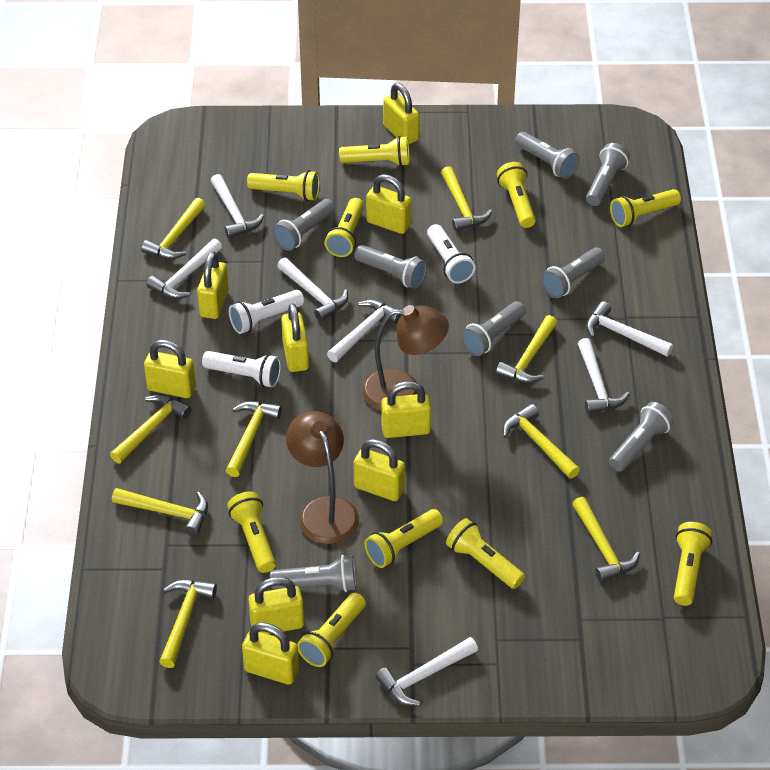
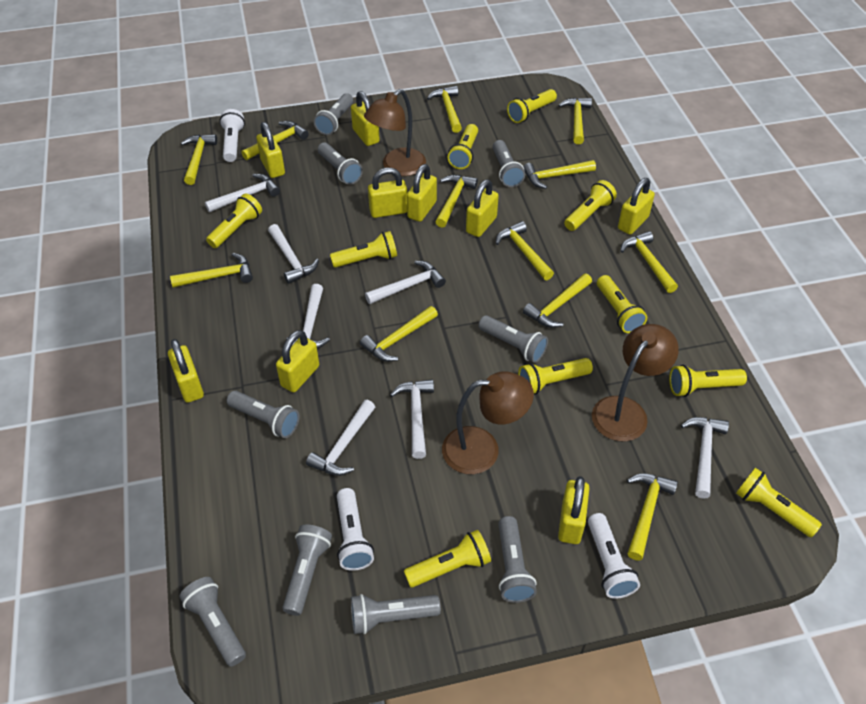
brown lamp: [286,411,359,544] [361,305,449,411] = 2 -> [364,89,426,176] [442,371,534,474] [592,324,679,441] = 3
grey flashlight: [270,555,356,592] [272,199,335,251] [354,245,427,289] [461,301,526,356] [515,132,579,179] [541,248,605,298] [586,143,630,206] [609,402,674,472] = 8 -> [179,577,246,667] [227,391,300,438] [283,525,332,616] [314,93,353,135] [318,142,363,185] [351,594,441,634] [479,315,548,363] [493,140,525,187] [498,516,537,603] = 9
yellow hammer: [110,394,191,463] [112,488,208,536] [141,198,206,259] [159,580,217,668] [225,401,282,477] [441,166,492,231] [496,315,557,383] [503,404,580,479] [572,497,640,582] = 9 -> [170,253,253,288] [181,134,217,185] [241,121,309,160] [360,306,438,362] [427,86,462,133] [435,175,478,228] [495,221,554,280] [523,160,596,189] [523,274,592,328] [558,98,592,144] [620,231,678,293] [627,473,678,560] = 12

